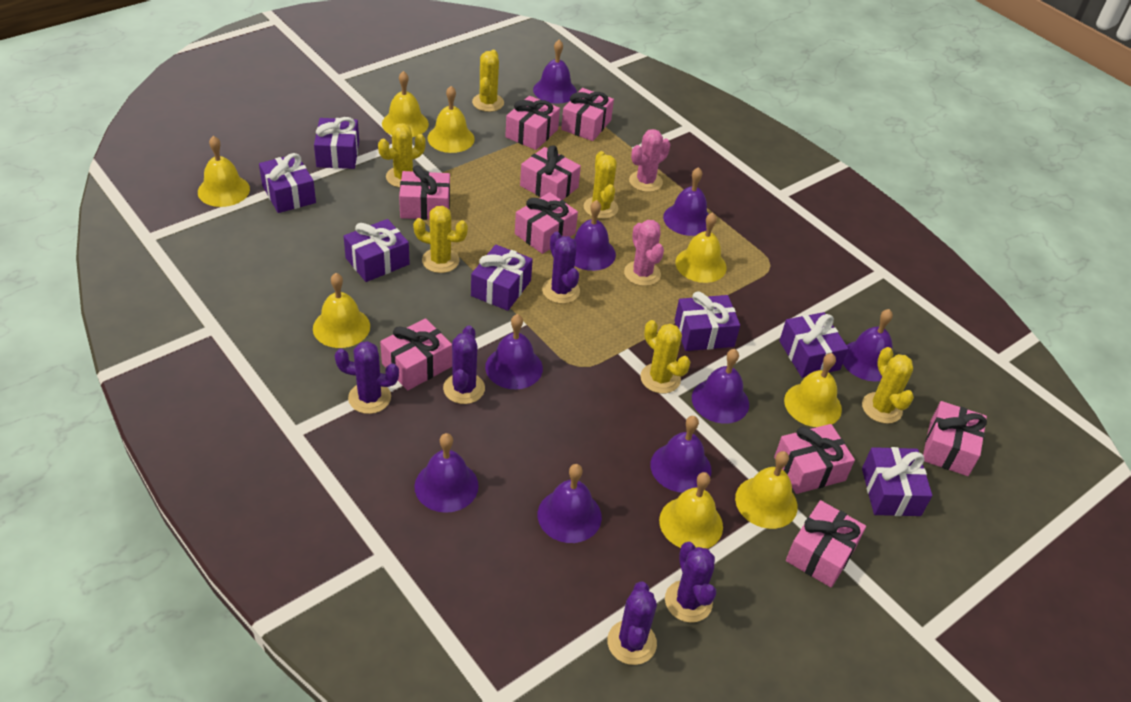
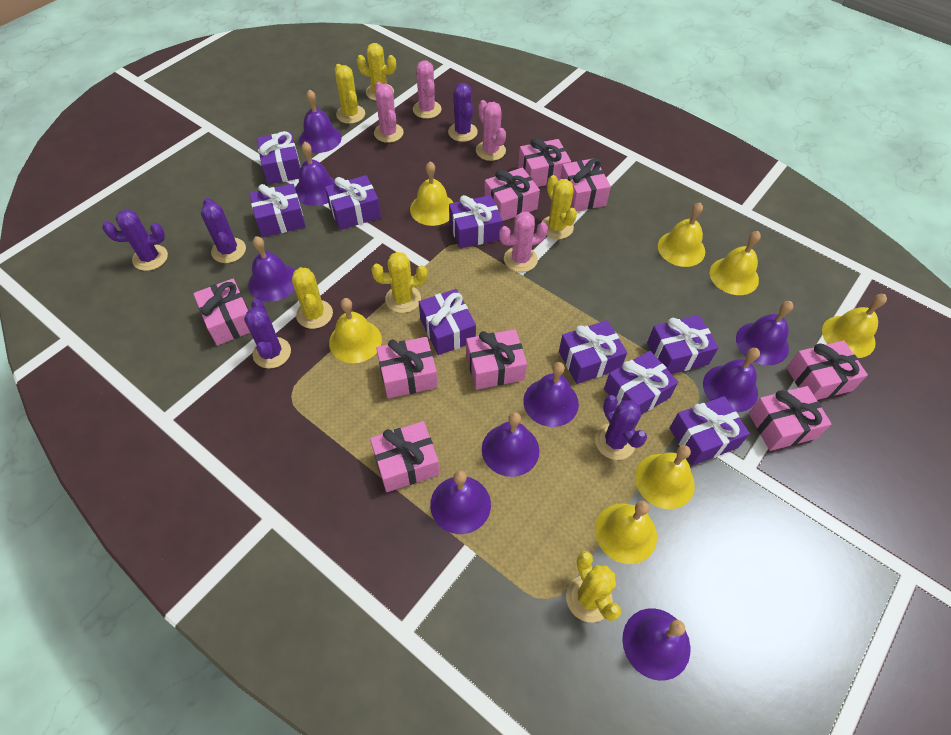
pink cactus: [624,220,664,286] [629,129,670,192] = 2 -> [374,82,404,143] [413,60,441,119] [476,100,506,161] [499,212,548,272] = 4
purple gift: [259,153,316,213] [314,117,359,169] [344,219,410,282] [471,244,533,311] [674,291,740,351] [779,312,848,378] [862,447,932,516] = 7 -> [249,184,306,237] [257,131,300,184] [325,175,381,230] [419,289,476,355] [449,195,503,249] [559,320,627,384] [604,351,678,415] [647,315,718,374] [670,396,750,465] = 9
yellow bell: [198,136,250,207] [313,273,370,348] [382,71,429,137] [428,86,475,153] [659,472,723,549] [675,213,727,283] [735,451,798,529] [784,353,842,427] = 8 -> [329,298,382,363] [410,161,454,226] [595,501,657,564] [635,445,695,509] [658,203,705,267] [710,231,761,295] [822,294,887,358] = 7

